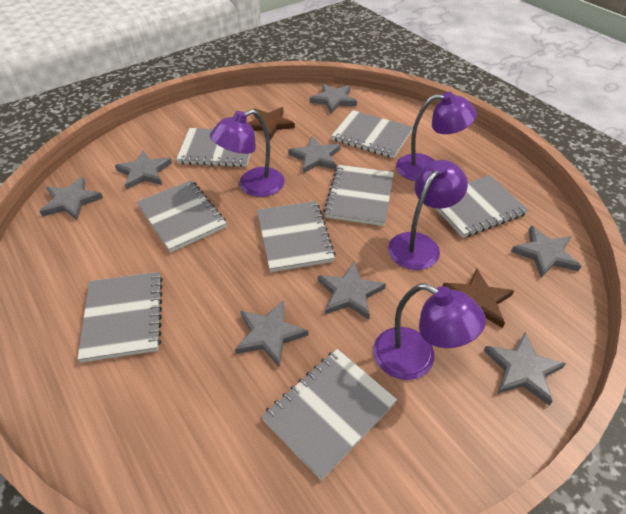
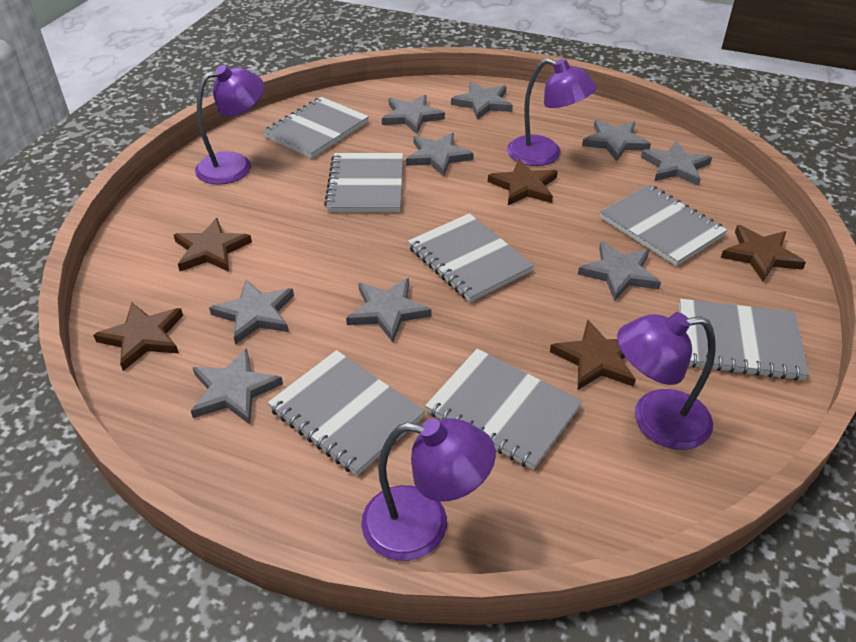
brown star: [249,107,295,140] [443,268,514,328] = 2 -> [93,302,183,371] [174,218,252,272] [488,159,558,205] [550,319,636,390] [721,225,806,282] = 5
grey notebook: [78,272,163,363] [137,180,227,253] [176,128,256,167] [257,201,336,272] [261,349,397,481] [323,165,394,226] [331,110,413,158] [435,175,529,238] = 8 -> [263,97,369,158] [267,350,425,476] [324,153,403,212] [408,213,534,302] [425,349,582,470] [600,185,727,266] [679,299,809,381] = 7
grey star: [39,177,103,220] [115,150,172,190] [235,301,308,367] [288,136,341,173] [310,84,357,114] [318,262,386,320] [484,332,566,406] [511,226,581,278] = 8 -> [191,348,283,424] [209,279,294,345] [346,278,432,342] [382,95,445,134] [406,133,474,177] [451,82,513,120] [578,241,661,301] [582,119,651,161] [641,141,712,186] = 9

